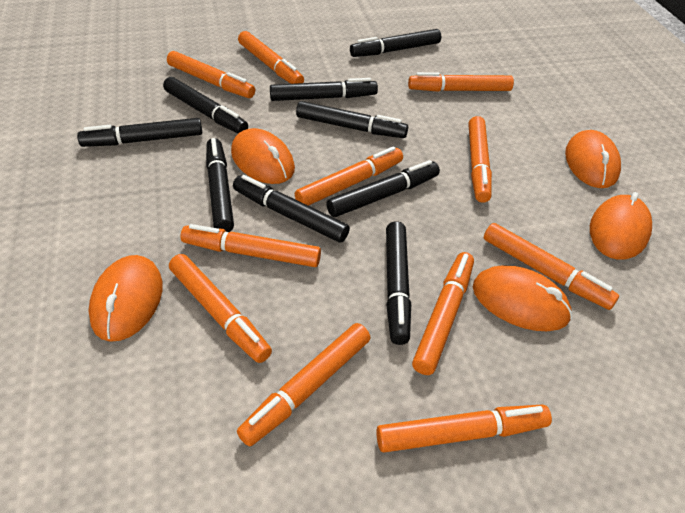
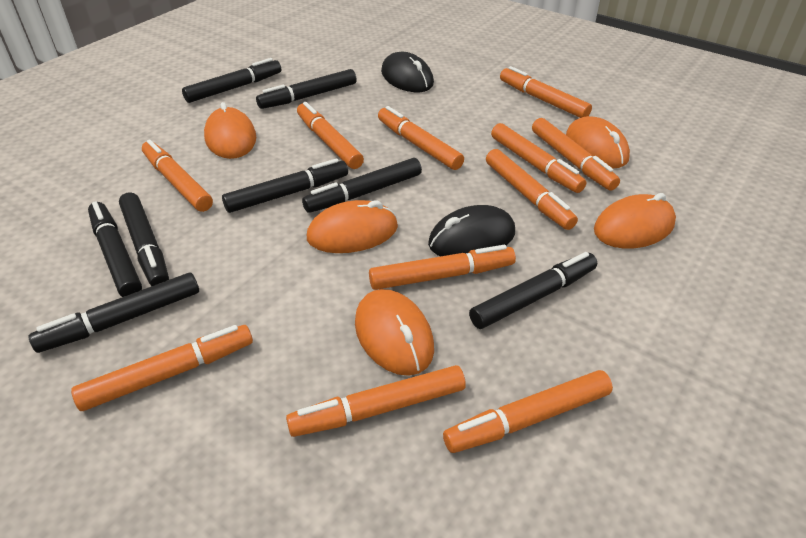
black marker: [77,118,202,147] [163,77,248,134] [206,138,234,232] [233,175,350,243] [270,78,378,101] [296,101,408,138] [326,160,440,217] [350,29,441,57] [386,221,411,345] = 9 -> [29,273,199,353] [88,201,142,297] [119,192,169,286] [182,58,281,103] [222,158,348,213] [256,69,357,109] [302,158,422,213] [469,252,597,329] = 8
black mouse: none = 0 -> [381,52,434,92] [428,205,515,256] = 2

